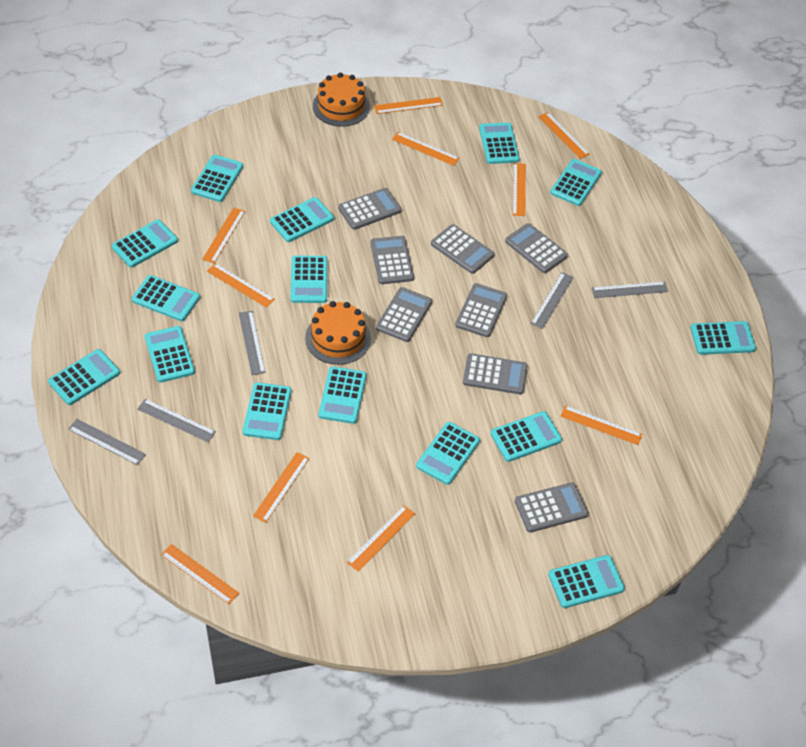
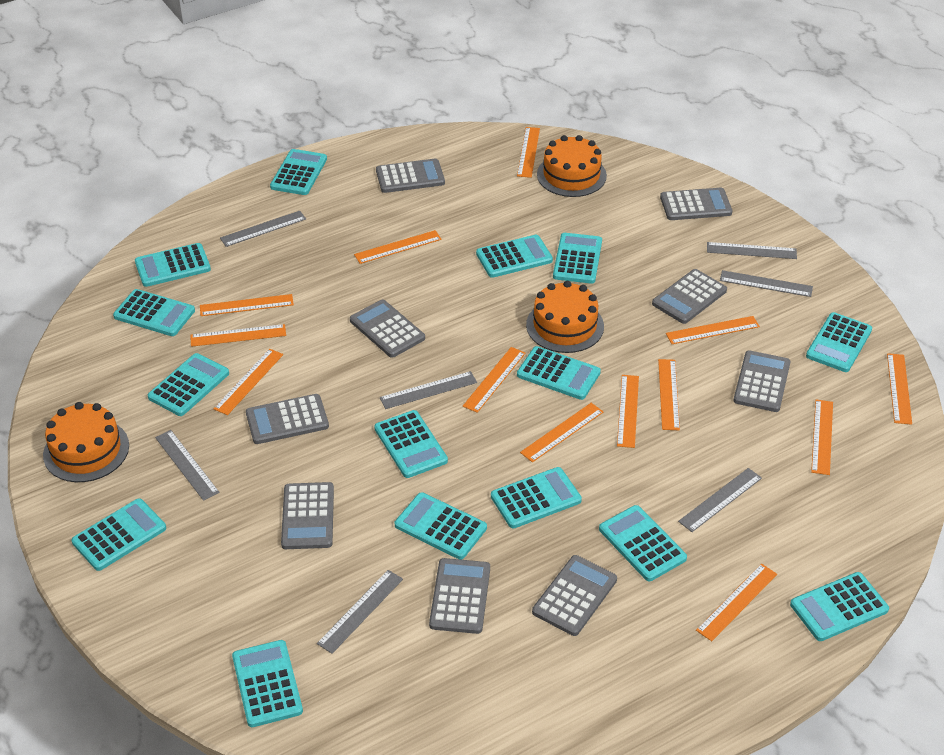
grey calculator: [338,188,402,230] [370,236,414,284] [376,287,432,342] [431,224,494,274] [455,283,507,337] [463,353,528,394] [505,223,568,273] [515,482,588,532] = 8 -> [246,394,329,444] [281,482,334,549] [350,300,425,358] [376,159,445,193] [429,558,490,634] [532,555,617,636] [652,269,727,324] [660,188,732,220] [733,350,791,412] = 9
grey ruler: [68,419,146,465] [138,399,216,442] [239,311,266,375] [531,272,574,329] [592,281,668,298] = 5 -> [155,430,219,501] [220,211,306,247] [317,570,403,654] [380,371,477,409] [678,468,762,532] [707,242,797,259] [720,270,813,297] = 7
orange cake: [305,301,371,365] [313,72,370,127] = 2 -> [43,402,129,482] [526,281,604,353] [537,135,607,197] = 3
orange ruler: [161,544,239,604] [202,207,245,263] [207,263,275,308] [253,452,310,523] [347,505,415,572] [374,97,443,114] [392,132,459,166] [512,163,526,216] [538,112,590,159] [561,405,642,445] = 10 -> [190,324,286,347] [200,294,294,316] [213,349,283,415] [354,230,442,264] [463,347,526,413] [517,127,540,178] [520,403,603,462] [617,375,639,448] [658,359,680,430] [666,316,760,344] [696,564,777,641] [811,399,833,475] [887,353,912,425] = 13

